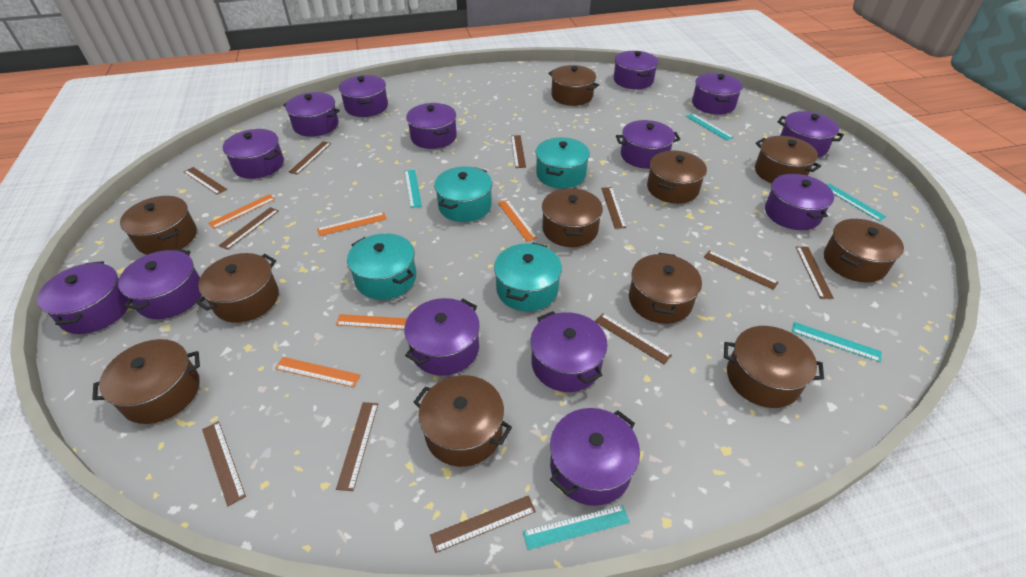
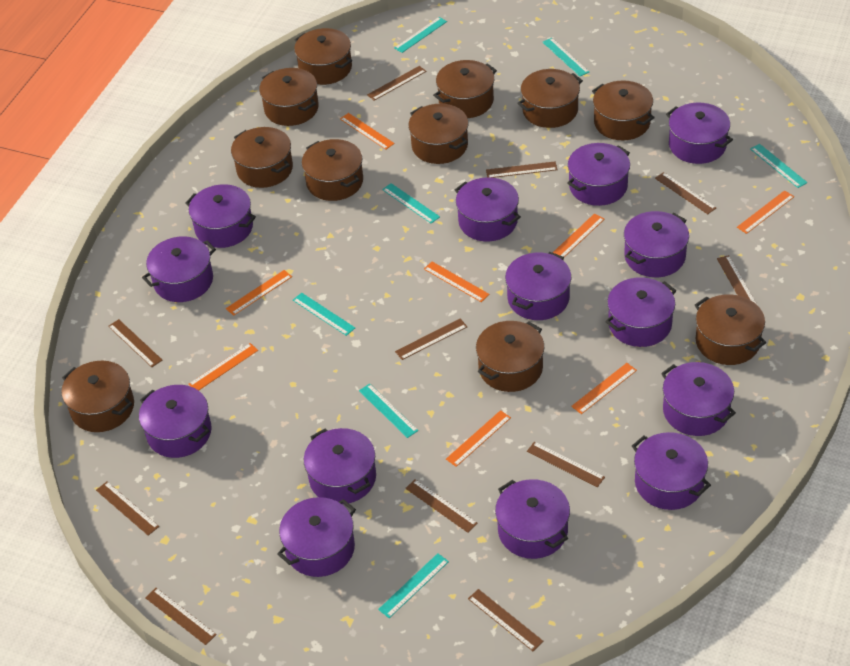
orange ruler: [208,194,275,229] [275,357,361,387] [317,212,387,236] [336,314,407,330] [498,200,537,242] = 5 -> [188,343,258,390] [226,270,292,316] [340,113,395,150] [424,262,490,302] [446,410,511,467] [553,213,604,257] [571,363,637,414] [737,190,794,234] = 8
turquoise pot: [347,233,416,300] [434,167,492,222] [494,242,562,311] [536,137,590,188] = 4 -> none = 0
turquoise ruler: [405,170,422,208] [523,505,630,550] [686,113,734,140] [792,322,882,362] [827,183,886,221] = 5 -> [293,293,355,336] [359,384,418,438] [378,553,449,618] [382,183,440,224] [394,17,447,53] [543,38,589,76] [750,144,808,188] = 7

